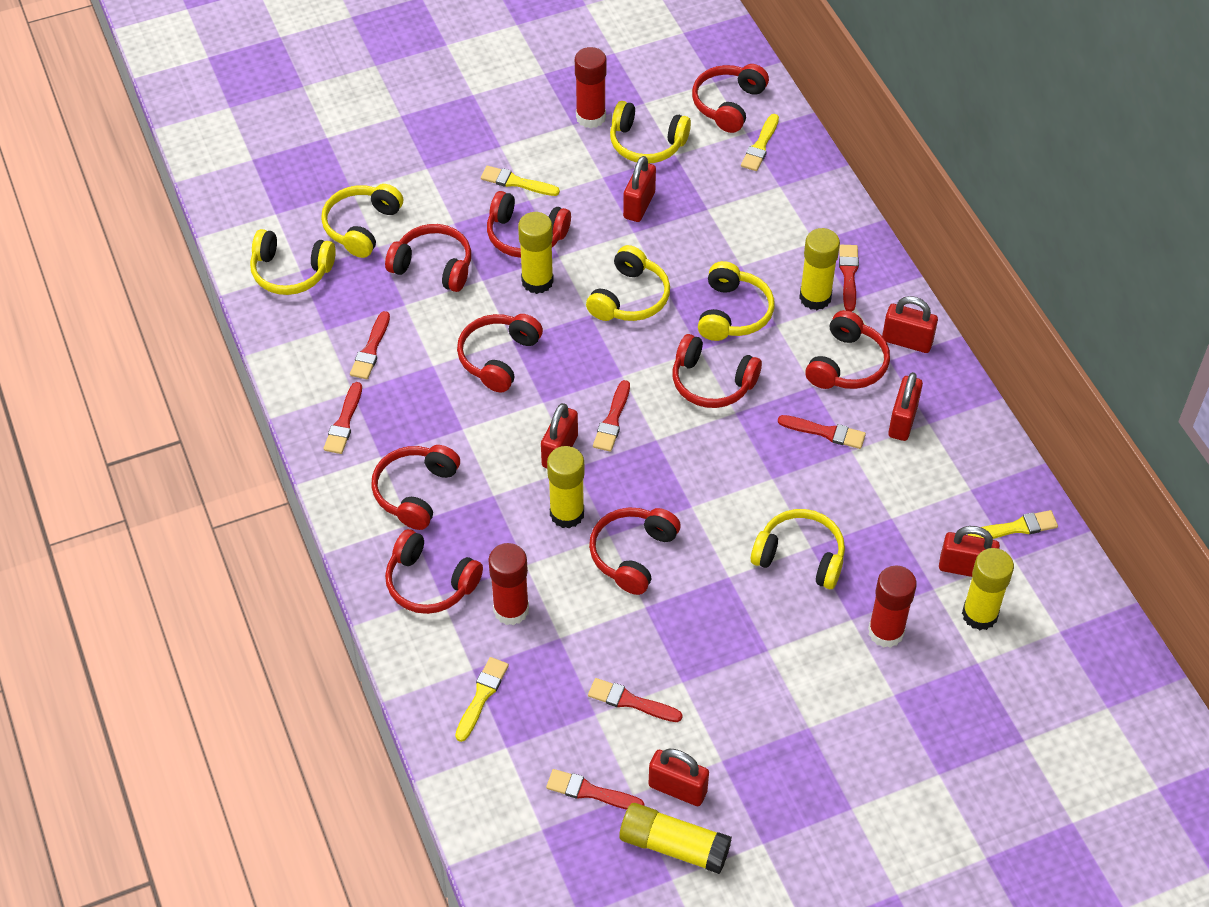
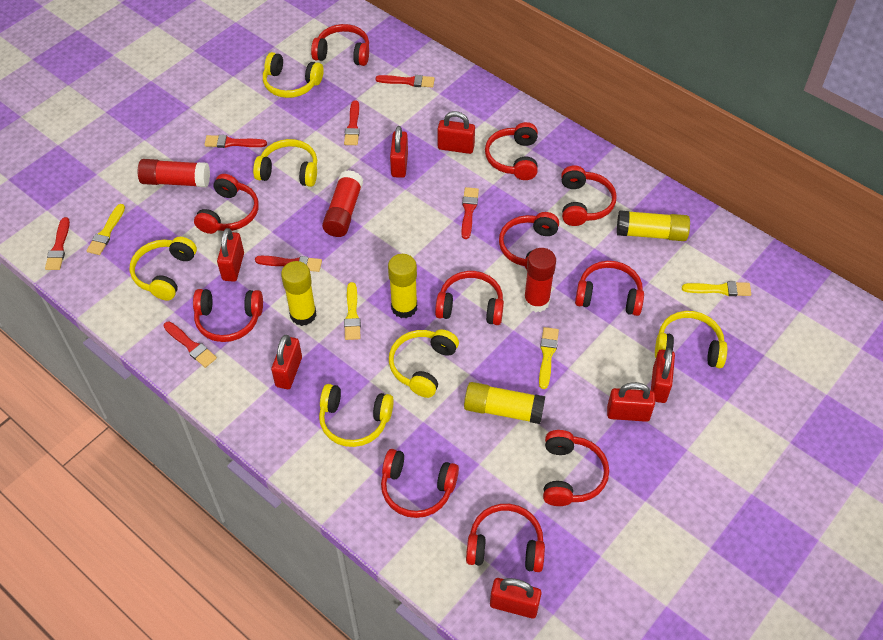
red headphones: [371,445,460,530] [385,224,471,292] [385,529,483,614] [457,314,543,393] [487,191,571,258] [589,507,681,595] [673,334,762,408] [692,64,769,133] [805,310,890,389] = 9 -> [193,289,263,342] [194,174,259,234] [311,24,369,66] [381,449,459,518] [435,271,504,325] [466,504,545,572] [485,122,538,180] [499,212,559,269] [543,430,609,506] [561,165,617,226] [575,261,644,316] = 11
red padlock: [541,403,578,468] [623,156,656,222] [648,749,709,806] [882,296,938,353] [888,372,923,441] [939,526,1000,577] = 6 -> [217,228,244,282] [271,335,302,389] [390,126,408,178] [438,111,475,154] [490,578,542,618] [607,382,655,422] [651,348,675,403] = 7
yellow glue stick: [518,212,554,294] [547,446,585,528] [619,803,732,874] [799,228,840,310] [962,548,1014,630] = 5 -> [281,261,317,326] [388,254,417,318] [464,382,545,424] [617,210,690,241] = 4

